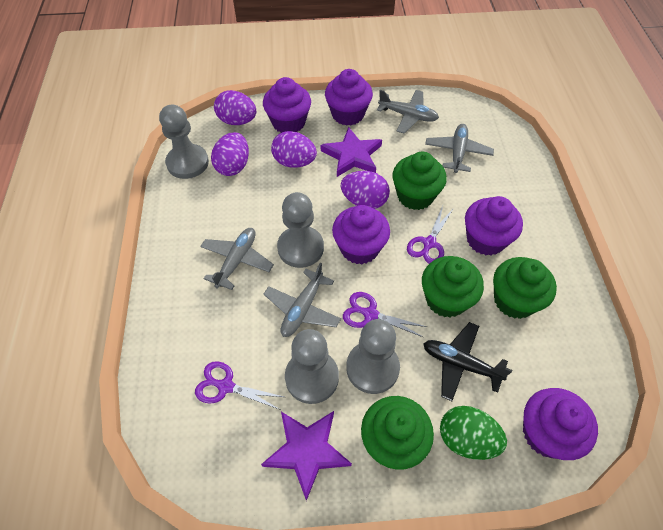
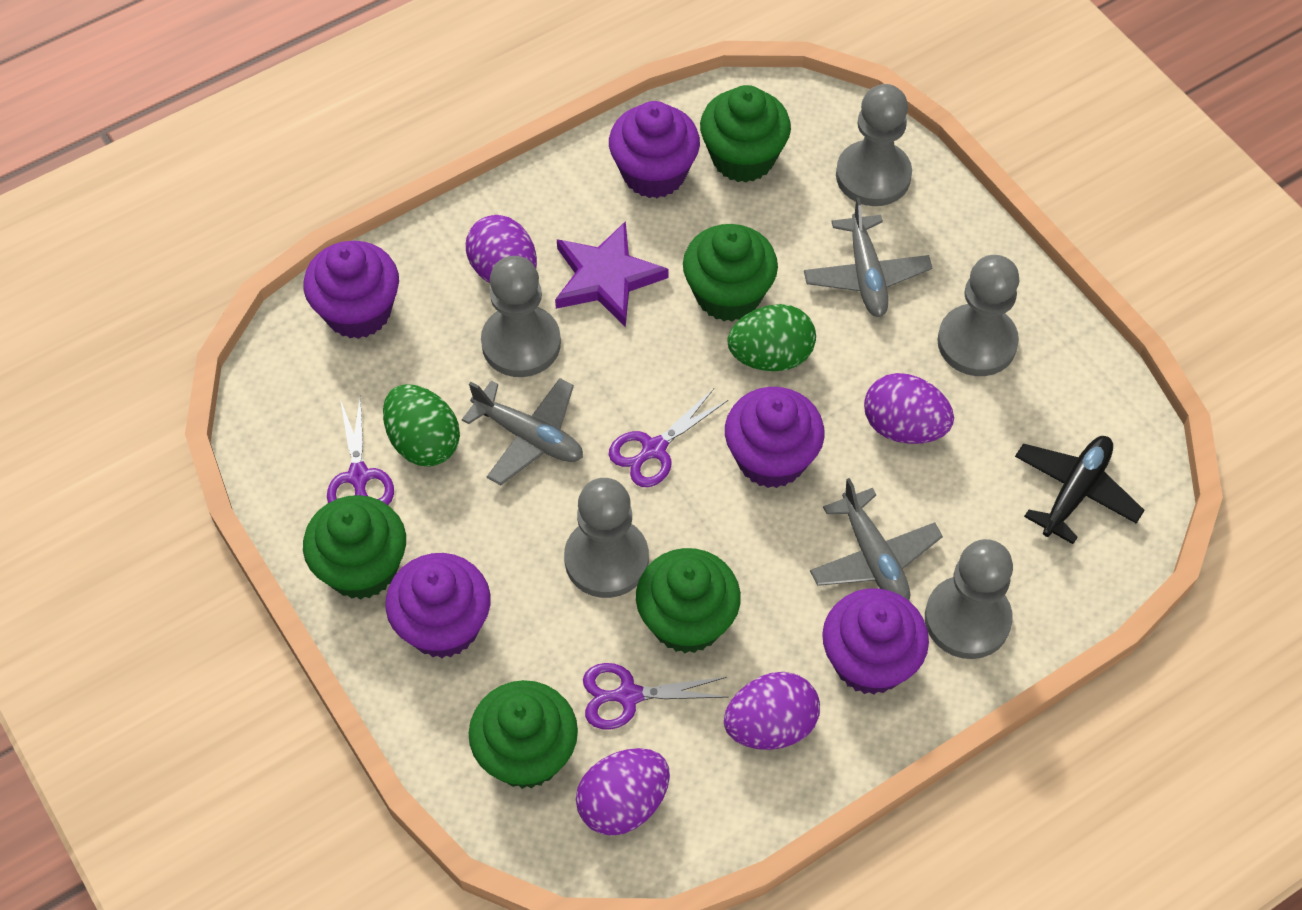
green cupcake: [361,396,434,470] [392,152,447,210] [422,256,484,318] [493,257,557,319] = 4 -> [303,495,406,600] [469,680,578,789] [636,548,741,653] [683,224,778,322] [700,85,791,183] = 5
green egg: [440,406,507,460] = 1 -> [383,384,460,467] [728,304,816,371] = 2
grey pawn: [159,104,209,179] [277,192,324,268] [285,329,339,404] [346,319,400,394] = 4 -> [481,256,561,377] [564,478,649,598] [836,84,912,206] [925,539,1013,659] [937,255,1020,376] = 5
grey plane: [200,228,274,290] [264,263,341,337] [377,90,439,134] [425,124,494,173] = 4 -> [462,378,583,485] [804,198,932,317] [810,478,943,600] = 3
purple star: [261,411,352,501] [321,127,382,177] = 2 -> [555,221,669,327] = 1

